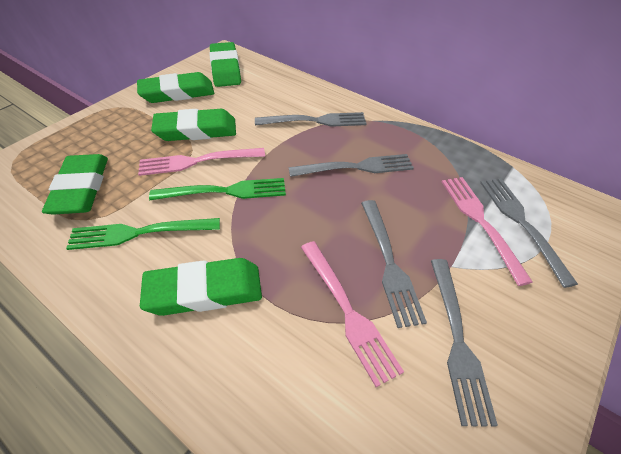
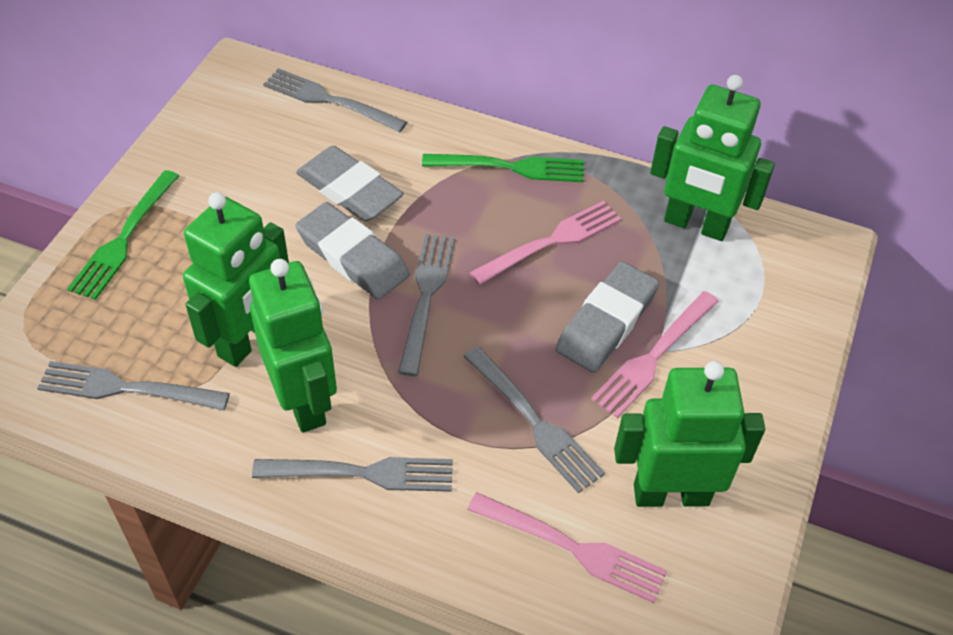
green eraser: [42,154,108,215] [137,72,214,103] [140,258,262,316] [151,109,236,141] [209,42,241,87] = 5 -> none = 0
green robot: none = 0 -> [183,192,289,367] [249,259,337,433] [614,361,765,507] [650,75,775,241] = 4
grey eraser: none = 0 -> [295,202,409,300] [296,146,404,221] [556,262,660,373] = 3

